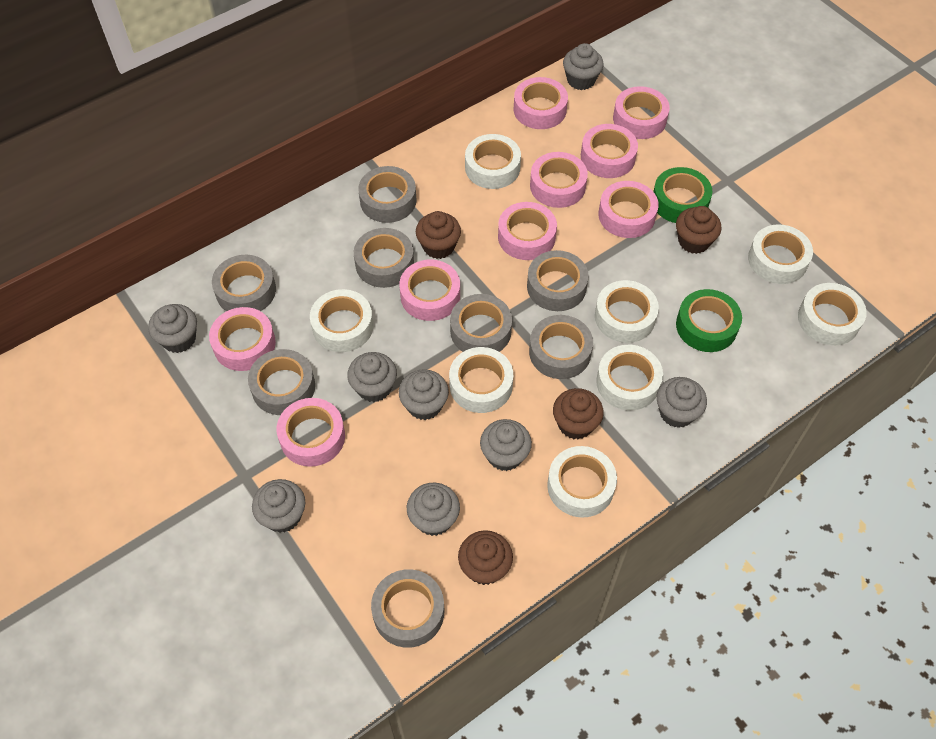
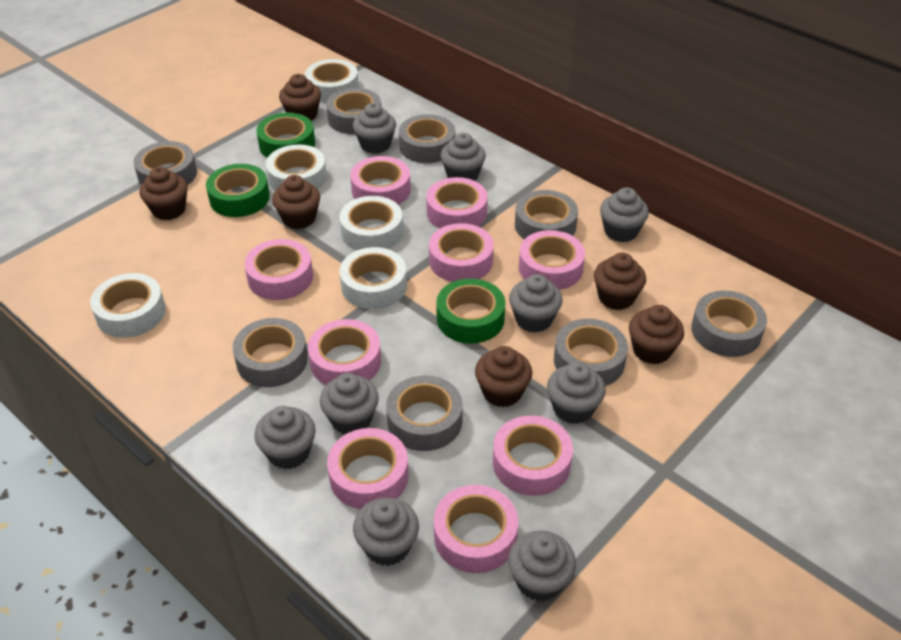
brown cupcake: [416,211,461,259] [458,530,513,585] [553,388,604,439] [676,206,722,254] = 4 -> [139,166,188,220] [272,175,320,229] [279,74,321,121] [475,346,532,407] [594,253,646,310] [629,305,684,364] = 6
green tape: [653,167,712,223] [676,289,742,352] = 2 -> [206,164,270,217] [256,113,315,158] [436,278,505,344] = 3
grey cupcake: [148,304,197,353] [252,479,305,532] [347,352,397,402] [399,369,449,420] [407,483,460,536] [480,419,532,471] [563,43,604,90] [657,377,707,428] = 8 -> [254,406,316,469] [320,373,379,434] [353,103,396,154] [353,497,419,566] [441,133,486,181] [508,530,576,601] [509,274,562,333] [547,362,606,424] [600,187,649,242] = 9
white tape: [310,289,373,352] [449,347,513,413] [465,134,521,189] [547,446,617,518] [595,280,659,343] [596,345,663,410] [748,224,813,284] [798,283,867,345] = 8 -> [90,273,166,338] [266,144,327,191] [305,59,359,103] [339,196,403,250] [339,247,407,309] = 5

